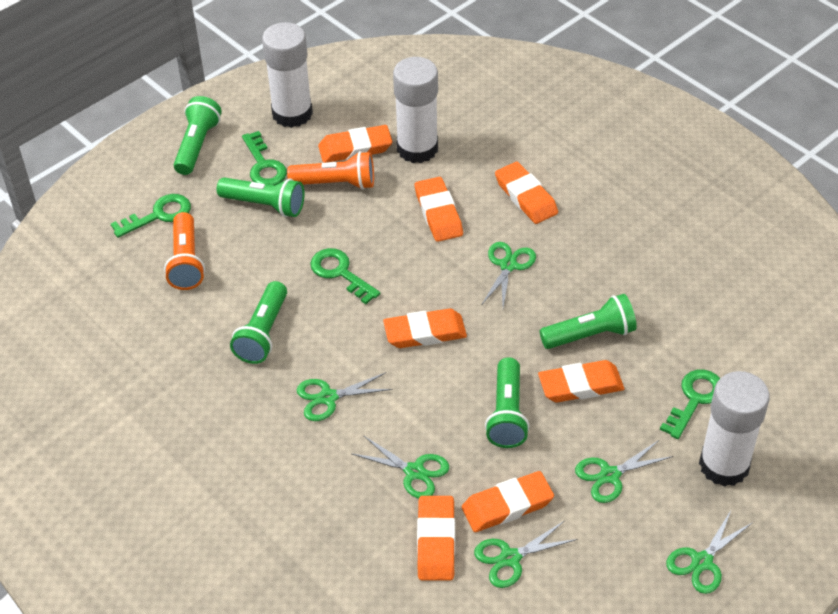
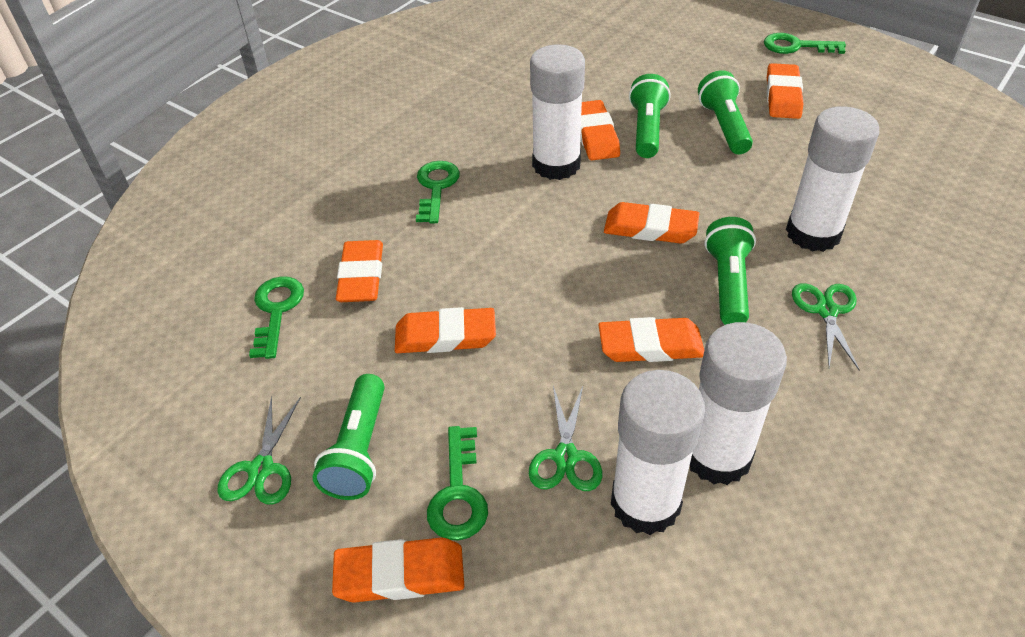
green flashlight: [174,96,222,175] [216,178,305,217] [230,281,287,364] [485,357,530,448] [540,294,637,349] = 5 -> [313,374,385,500] [629,74,671,158] [698,70,753,154] [705,217,756,325] = 4
green scissors: [297,372,393,421] [352,435,449,499] [474,521,577,588] [482,242,536,308] [575,439,673,503] [666,511,753,594] = 6 -> [217,396,301,505] [529,386,602,491] [792,283,860,371] = 3
orange flashlight: [164,212,205,290] [287,151,374,190] = 2 -> none = 0
white glue stick: [262,22,313,128] [393,57,438,163] [699,371,770,487] = 3 -> [530,44,585,180] [611,370,705,535] [690,322,787,485] [786,106,879,252] = 4

